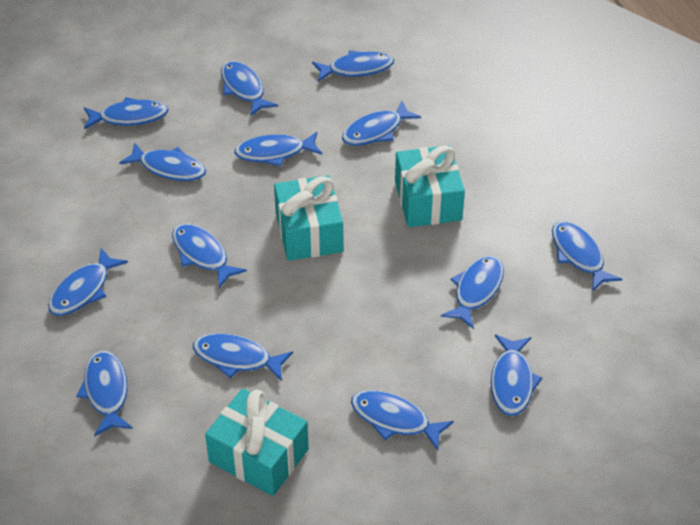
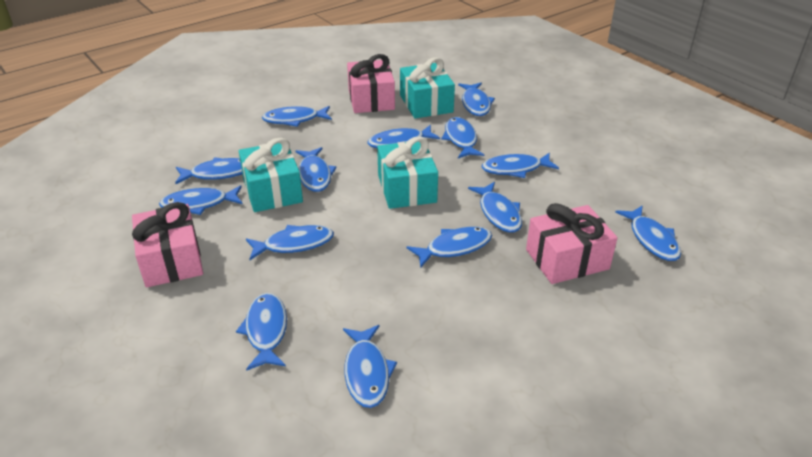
pink gift: none = 0 -> [132,202,203,287] [347,54,395,113] [526,203,618,284] = 3

